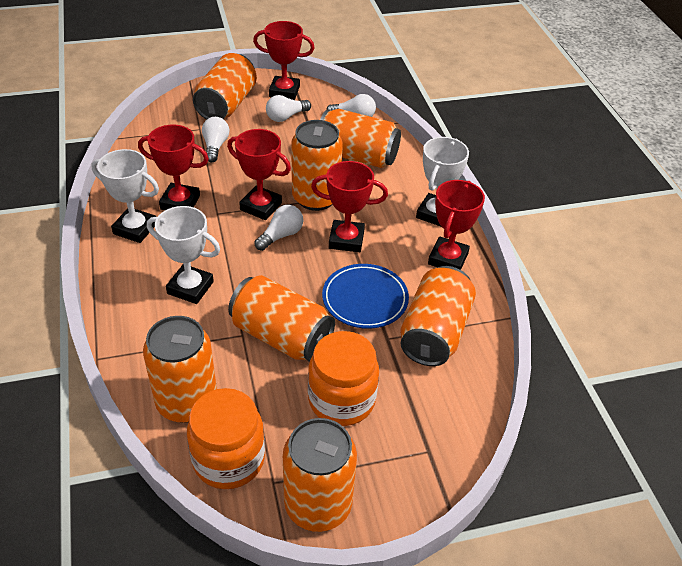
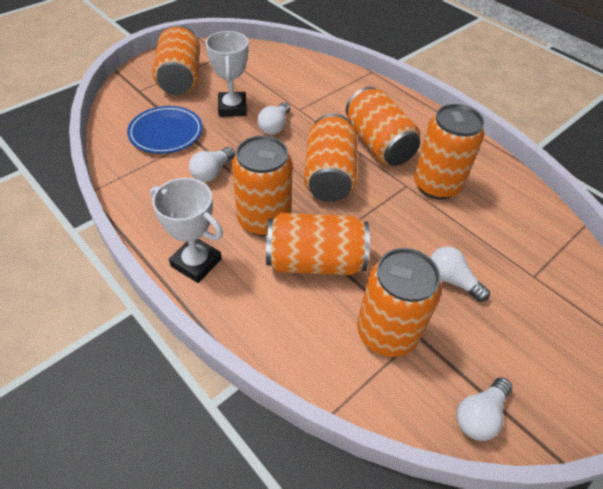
orange jar: [187,388,265,489] [308,331,379,426] = 2 -> none = 0
red trophy: [138,124,209,210] [227,129,291,220] [253,21,315,100] [311,161,388,252] [428,180,485,270] = 5 -> none = 0
white trophy: [91,149,159,243] [147,206,220,304] [416,137,469,226] = 3 -> [150,178,223,283] [205,31,249,117] = 2

